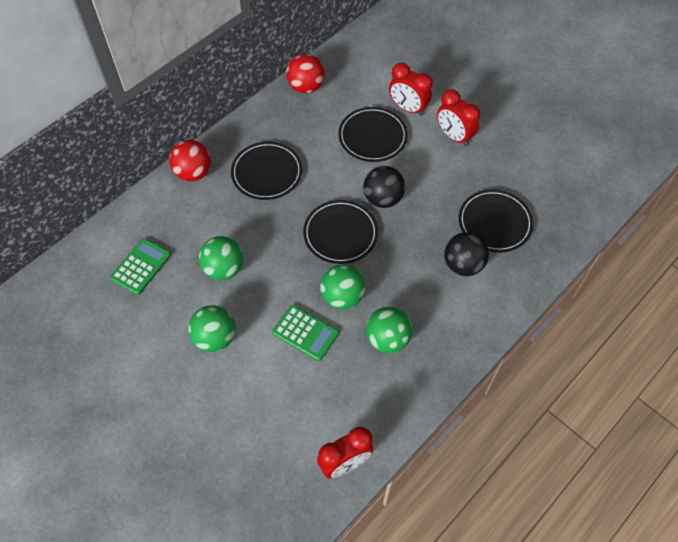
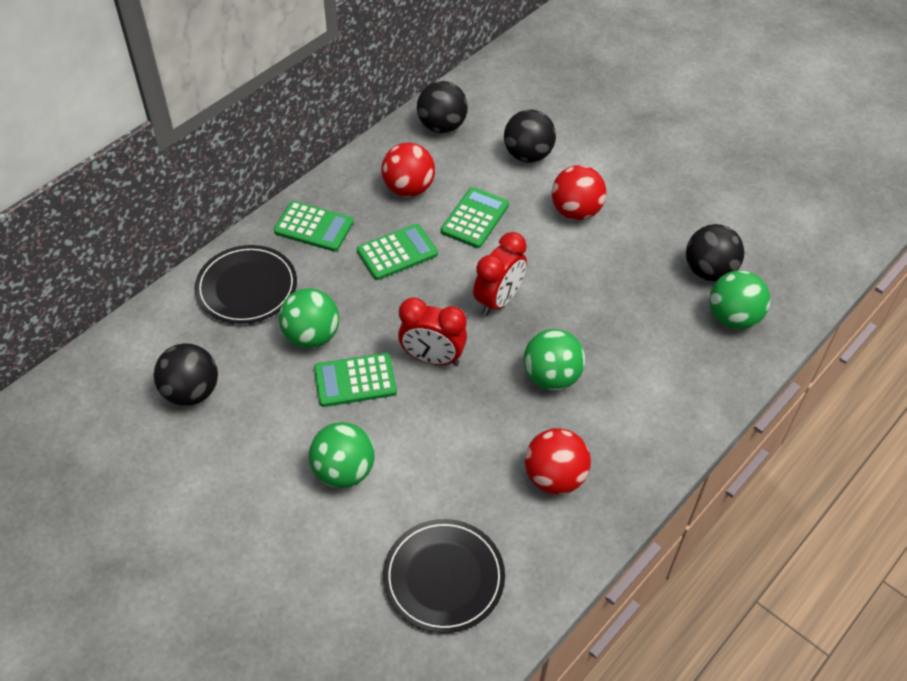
black ball: [363,166,405,208] [444,232,489,276] = 2 -> [154,343,218,406] [417,81,468,133] [504,109,556,163] [686,224,744,281] = 4
black plate: [231,142,302,200] [303,200,378,264] [338,107,408,162] [459,189,533,252] = 4 -> [195,245,297,324] [383,519,505,633] = 2
green calculator: [110,238,171,295] [272,305,339,361] = 2 -> [274,201,354,252] [314,353,397,407] [357,224,438,280] [441,187,509,248] = 4
red ball: [169,140,211,181] [286,54,325,94] = 2 -> [381,143,435,197] [525,428,591,495] [552,165,606,220] = 3
red clock: [317,427,373,478] [389,63,432,116] [437,89,480,146] = 3 -> [398,298,467,365] [473,232,527,316] = 2

